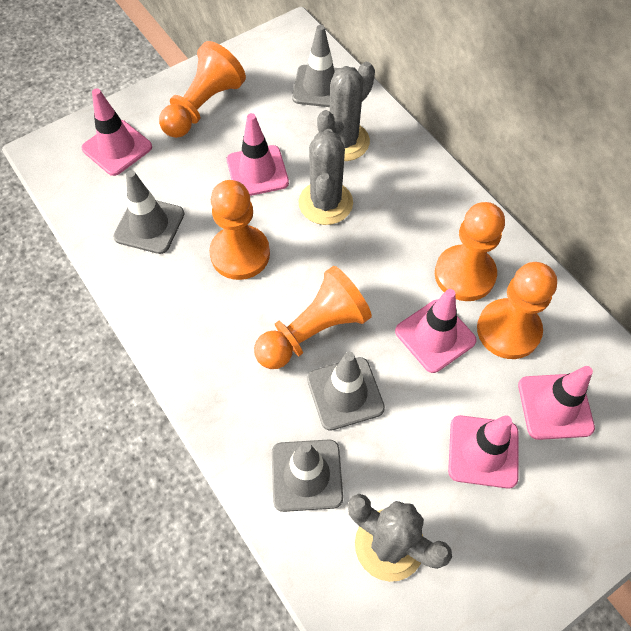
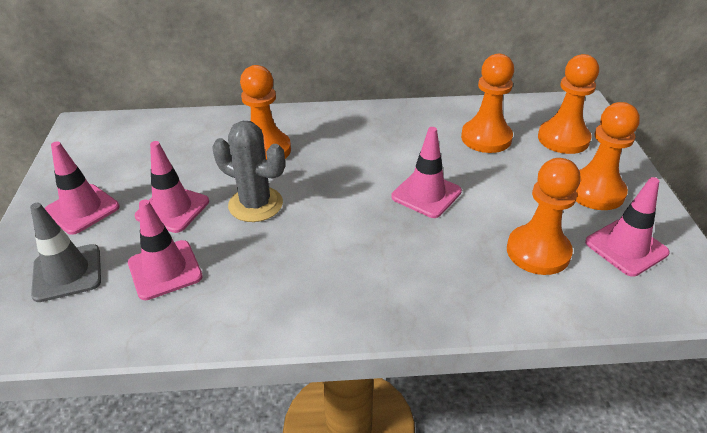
grey cactus: [299,129,353,225] [317,62,375,161] [348,494,452,582] = 3 -> [213,121,285,222] = 1
grey traffic cone: [113,170,185,254] [272,439,343,512] [292,25,339,107] [307,352,385,431] = 4 -> [30,203,101,302] = 1

